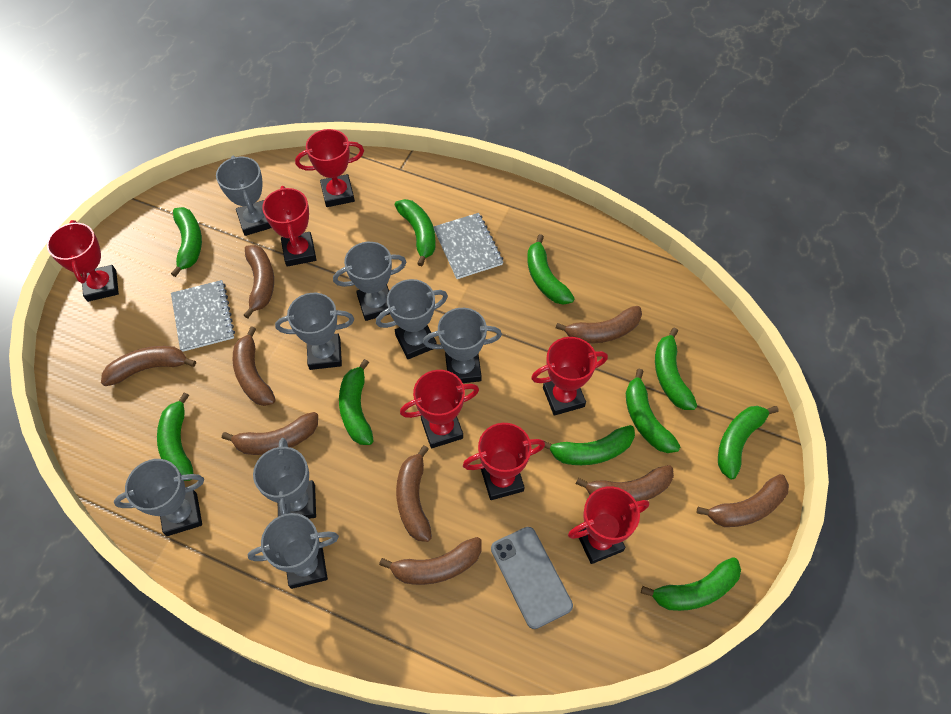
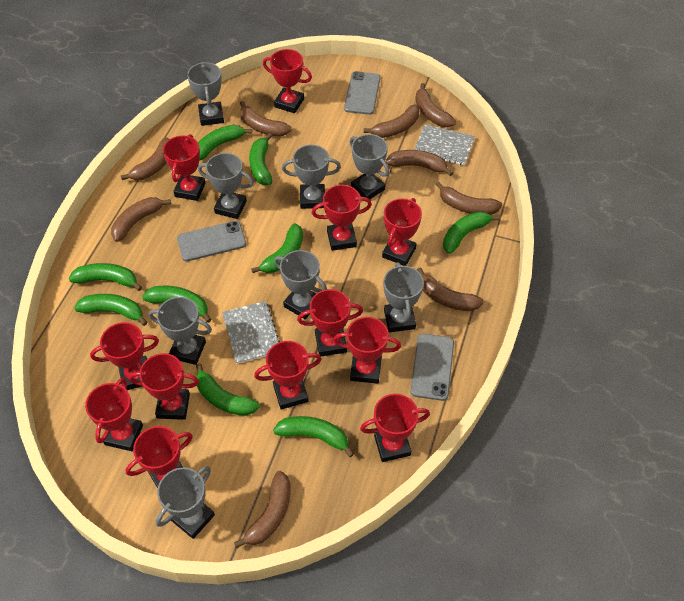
green banana: [157,393,194,481] [171,207,202,277] [339,359,374,445] [395,199,436,266] [527,234,575,305] [543,425,635,465] [626,369,681,453] [641,557,741,611] [655,328,697,410] [718,406,779,480] = 10 -> [69,263,142,291] [74,294,147,326] [142,286,211,323] [196,363,260,416] [198,125,252,161] [249,133,272,185] [251,223,303,273] [273,416,354,457] [443,211,500,254] = 9
grey phone: [491,527,573,629] = 1 -> [177,221,246,261] [344,71,380,115] [410,334,454,401] = 3
red trophy: [47,220,119,302] [262,186,316,267] [295,129,364,207] [400,370,479,448] [463,423,545,500] [531,337,608,416] [568,486,649,564] = 7 -> [85,378,143,451] [90,322,159,390] [125,426,193,488] [129,353,199,420] [163,134,205,201] [254,341,321,410] [263,49,312,113] [297,289,363,356] [312,185,372,251] [333,317,401,384] [360,394,430,462] [382,198,422,266] = 12

